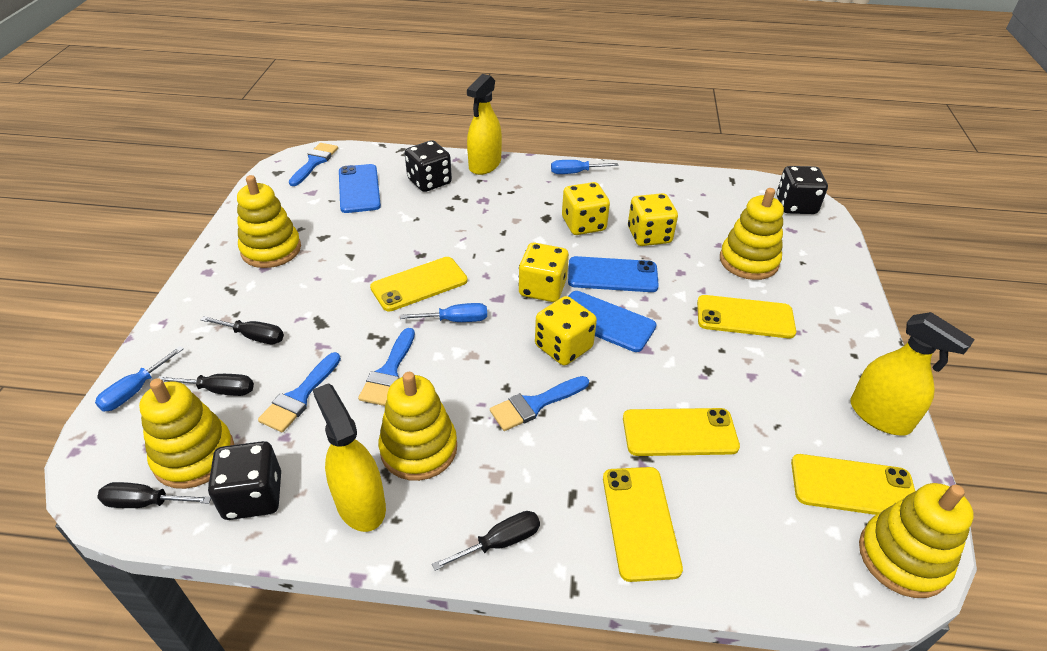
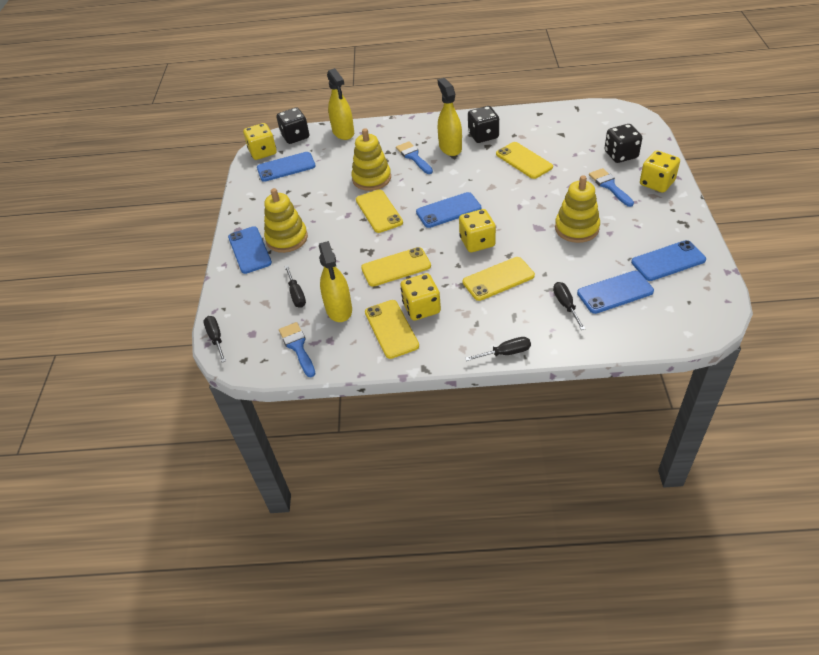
blue brush: [258,352,341,432] [289,143,338,186] [358,328,415,406] [490,376,589,431] = 4 -> [279,322,315,377] [396,141,433,174] [589,168,634,207] = 3
blue phone: [339,164,381,213] [568,256,659,292] [568,291,657,352] = 3 -> [228,226,272,274] [257,152,316,182] [416,192,482,228] [577,271,654,314] [631,240,706,281] = 5
blue screwdriver: [95,346,184,412] [400,303,487,322] [551,160,618,174] = 3 -> none = 0
yellow stacking toy: [139,378,234,489] [237,175,301,268] [379,372,457,481] [720,188,784,280] [859,483,974,598] = 5 -> [264,188,308,253] [351,128,391,191] [555,175,600,243] = 3

